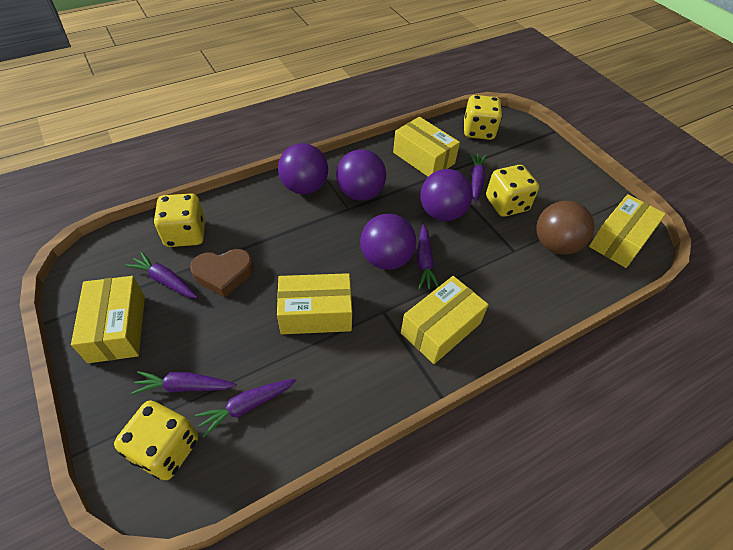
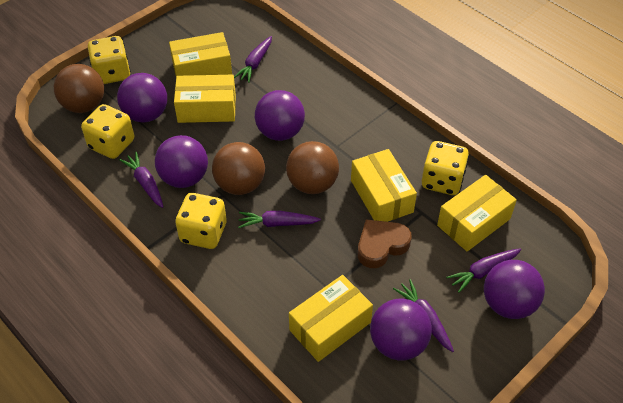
brown ball: [536,201,594,255] = 1 -> [54,64,104,113] [212,142,265,195] [286,141,339,194] = 3
purple ball: [278,143,328,194] [336,149,386,201] [360,214,416,270] [421,169,473,221] = 4 -> [117,73,167,123] [155,135,208,188] [255,90,305,141] [370,299,432,360] [484,260,545,319] = 5

